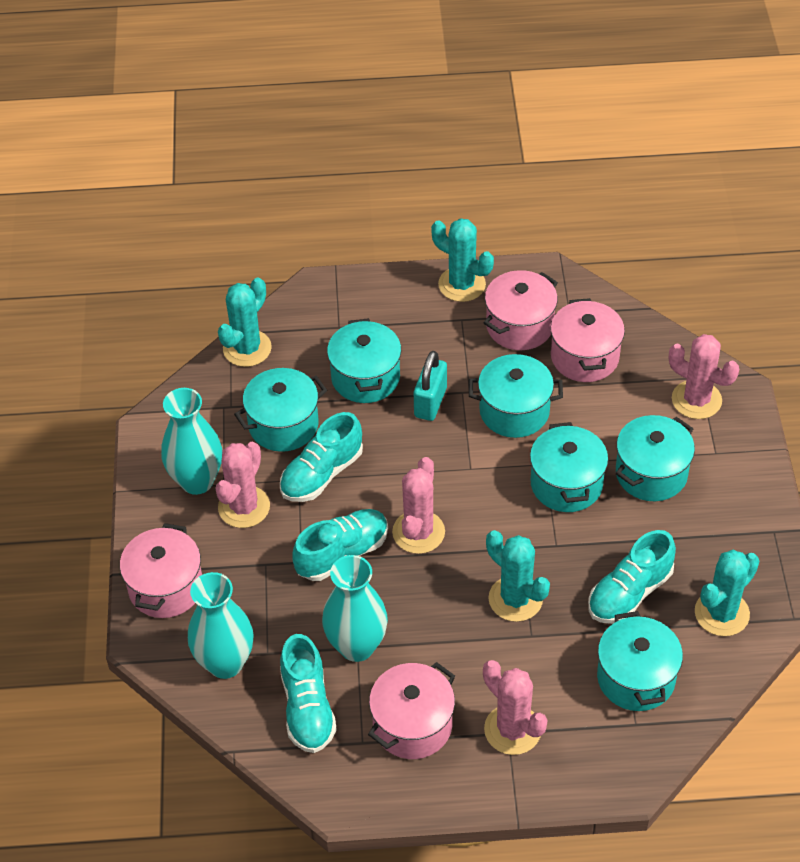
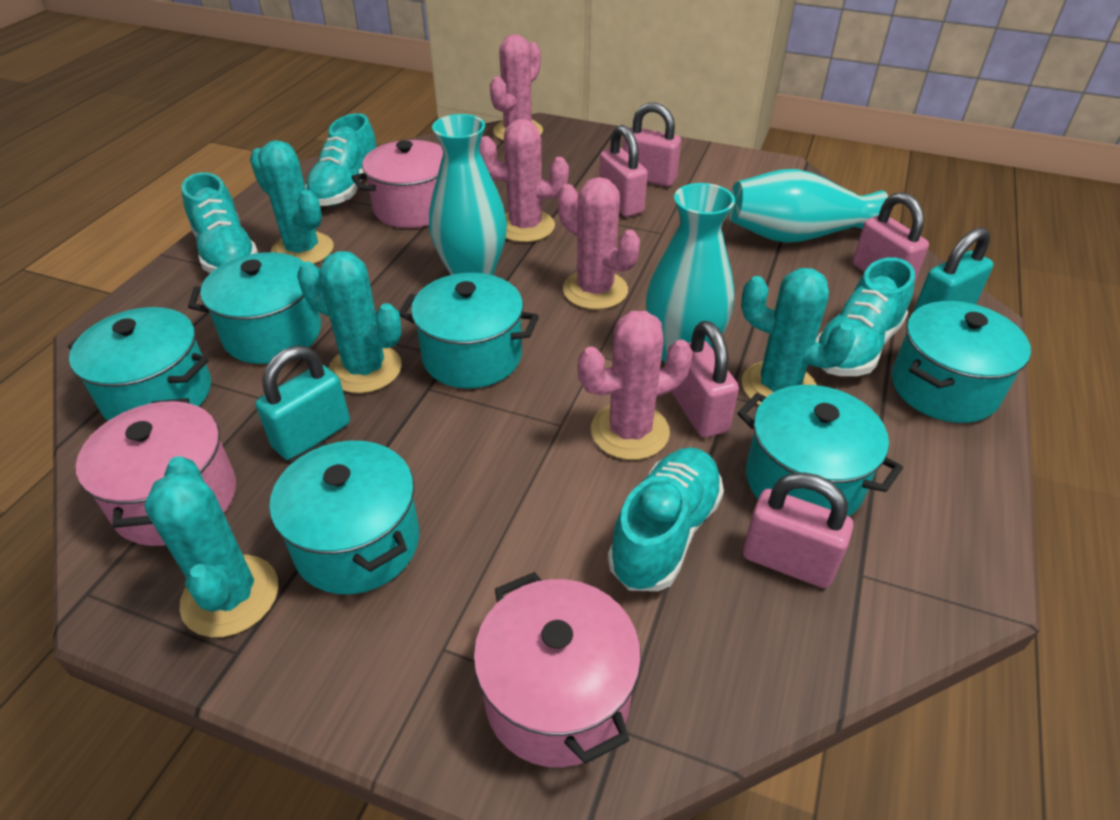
pink padlock: none = 0 -> [599,125,648,217] [623,103,681,187] [672,321,739,438] [743,472,853,588] [853,192,929,284] = 5
pink pot: [120,523,202,618] [368,662,455,759] [484,270,558,350] [550,298,625,382] = 4 -> [76,398,236,546] [351,140,443,228] [473,572,641,767] = 3
turquoise padlock: [414,351,447,421] = 1 -> [255,346,350,460] [914,227,994,311] = 2

